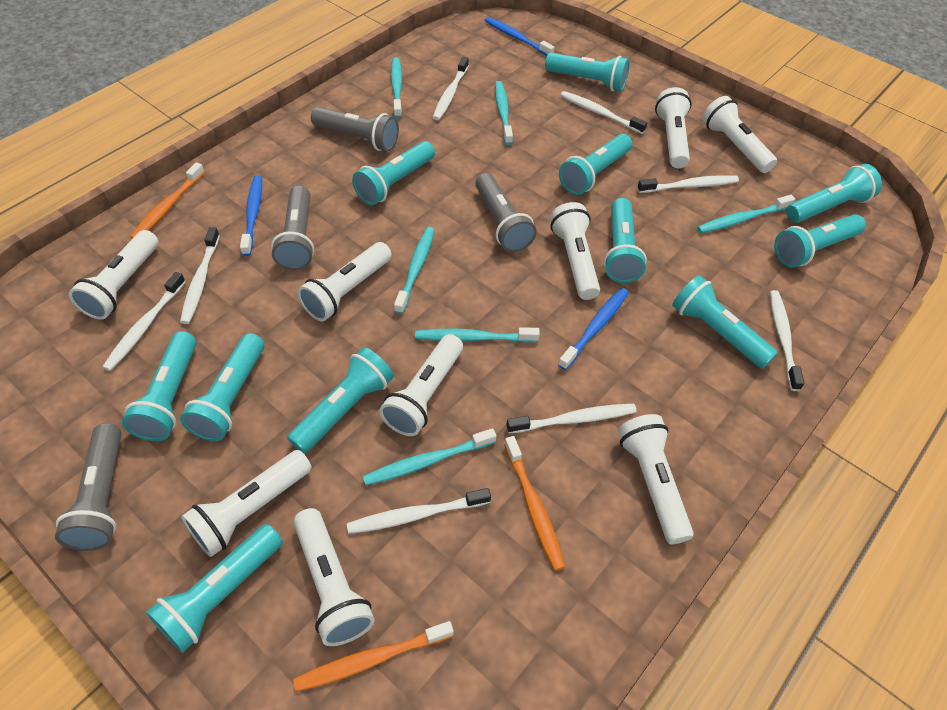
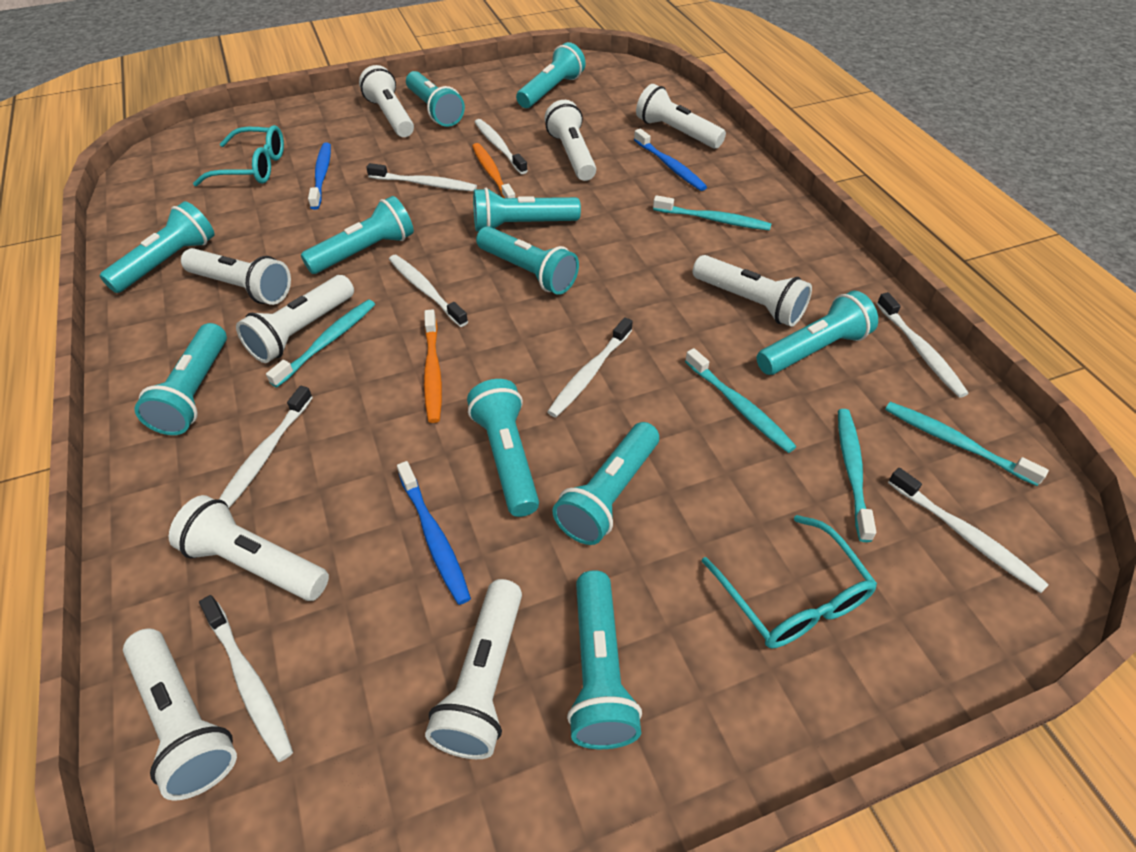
grey flashlight: [55,423,122,551] [271,186,314,270] [311,107,399,151] [475,173,537,252] = 4 -> none = 0
orange toothbrush: [130,162,205,239] [293,621,453,692] [504,436,565,571] = 3 -> [424,309,442,423] [472,143,515,198] = 2
turquoise glasses: none = 0 -> [193,125,284,187] [702,515,877,648] = 2
turquoise toothbrush: [363,428,496,485] [391,57,402,118] [394,227,435,314] [415,327,540,343] [495,81,513,145] [697,195,795,233] = 6 -> [266,299,375,388] [653,195,772,231] [685,348,796,453] [838,409,876,542] [885,402,1049,486] = 5

